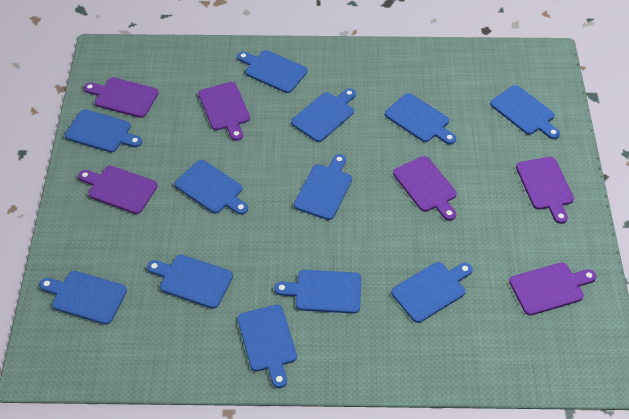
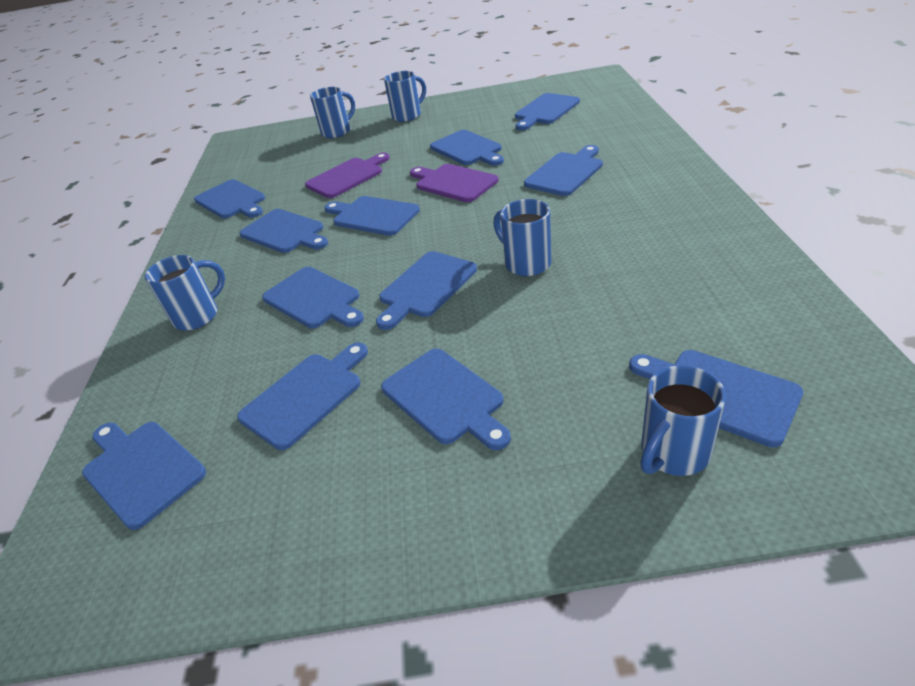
blue mug: none = 0 -> [145,255,225,331] [310,87,355,138] [384,71,426,122] [493,199,552,276] [641,365,726,476] = 5
purple cutting board: [78,166,158,214] [84,78,159,118] [198,82,250,141] [393,156,457,221] [509,262,596,315] [516,157,574,224] = 6 -> [305,153,390,198] [410,164,499,202] = 2

